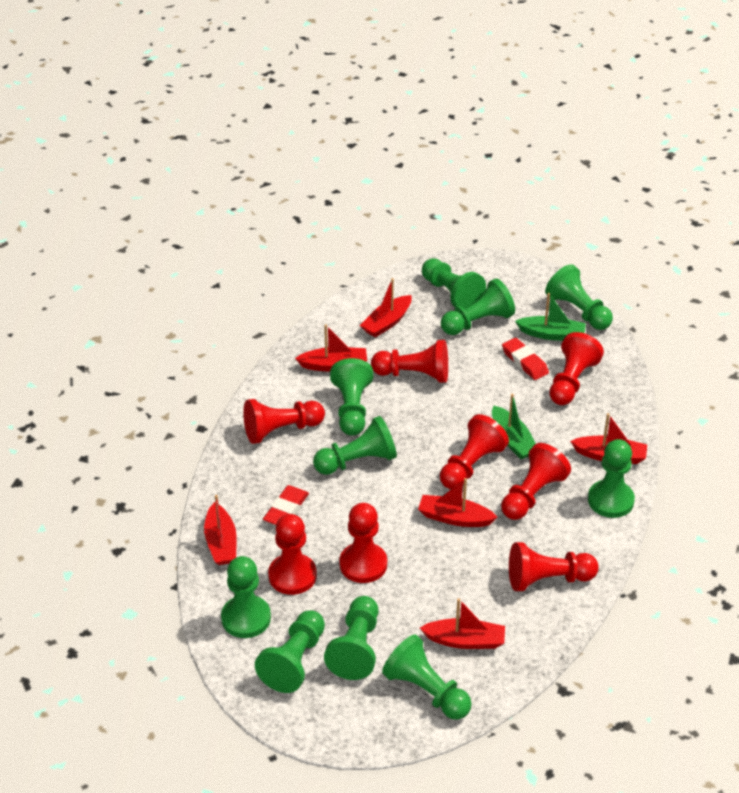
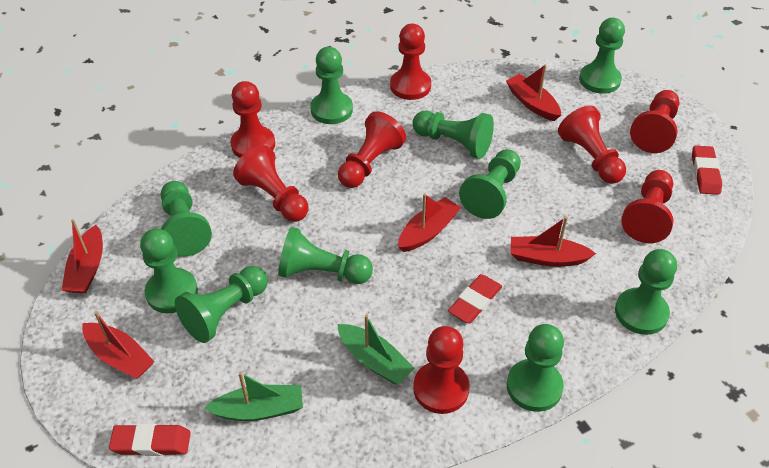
red boat: [204,495,237,565] [295,324,367,371] [360,278,412,338] [418,478,498,527] [420,598,505,649] [570,413,647,464] = 6 -> [62,219,103,293] [82,311,155,379] [398,193,461,252] [506,64,561,121] [510,216,596,267] = 5
red eraser: [263,485,309,525] [502,338,549,380] = 2 -> [109,424,191,456] [448,274,502,323] [692,146,722,195] = 3

